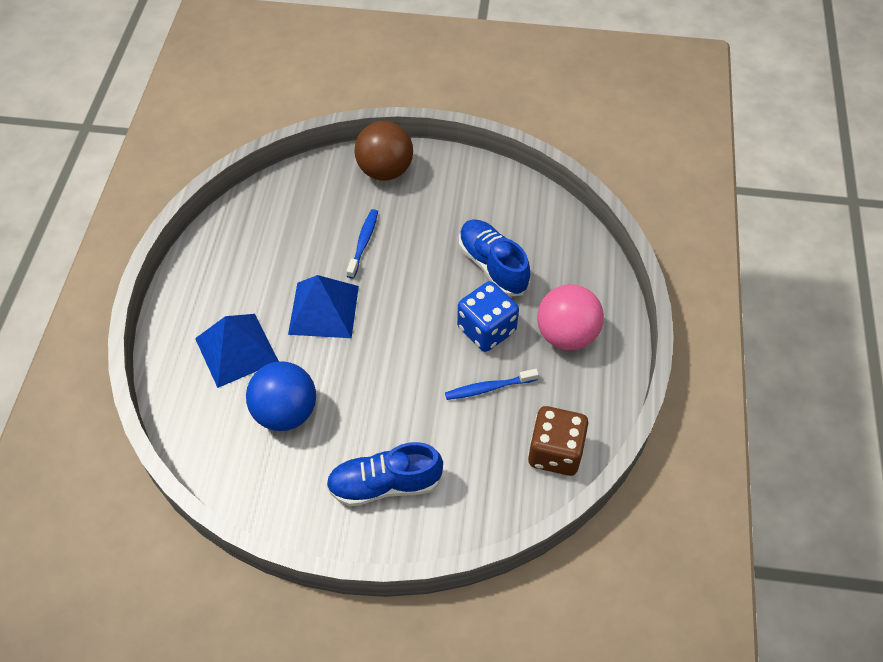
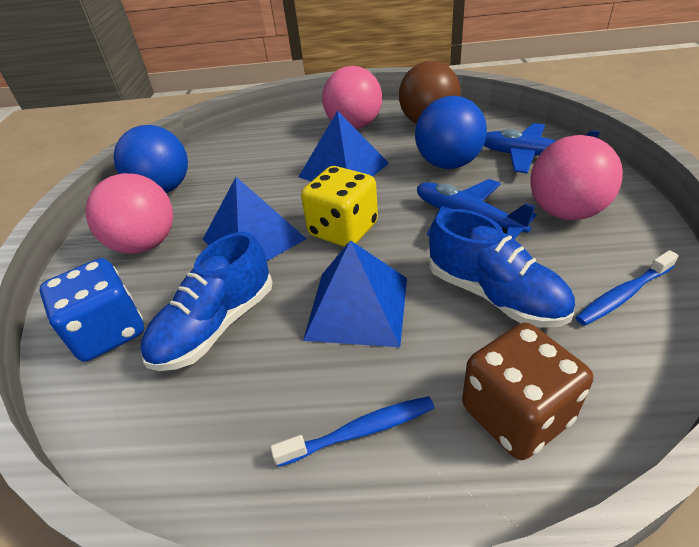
blue ball: [246,361,316,431] = 1 -> [114,125,188,193] [415,96,487,169] = 2
blue plane: none = 0 -> [417,179,537,239] [484,123,600,173] = 2
blue pyramid: [195,314,279,388] [288,275,359,338] = 2 -> [202,177,306,261] [298,111,389,181] [303,240,407,347] = 3
pink ball: [537,284,604,350] = 1 -> [85,173,173,254] [322,66,382,129] [530,135,623,220] = 3
yellow dice: none = 0 -> [301,166,378,247] = 1

